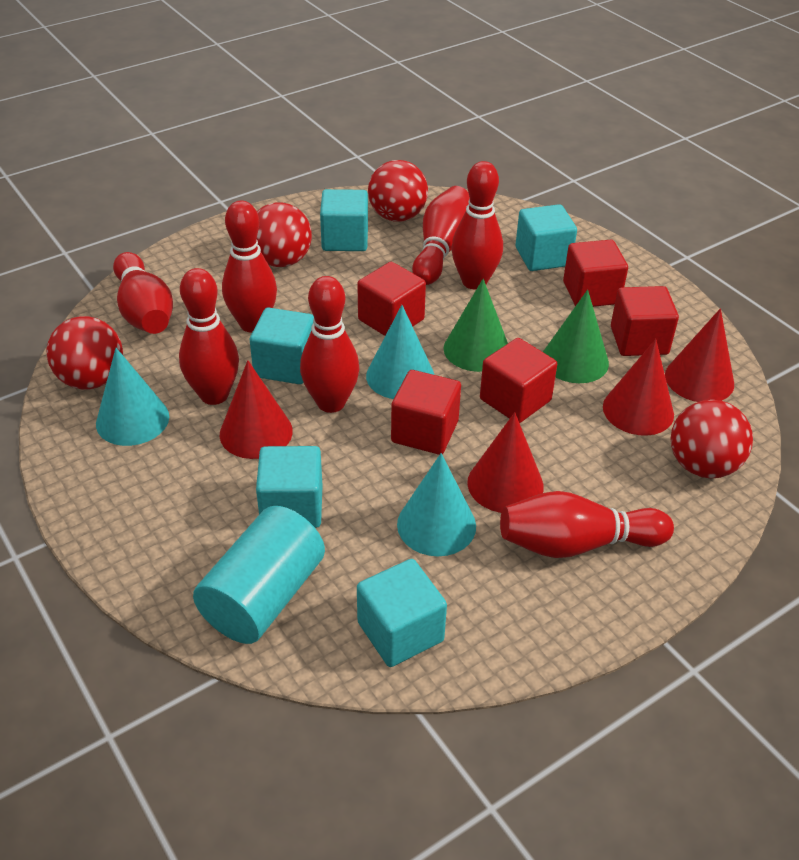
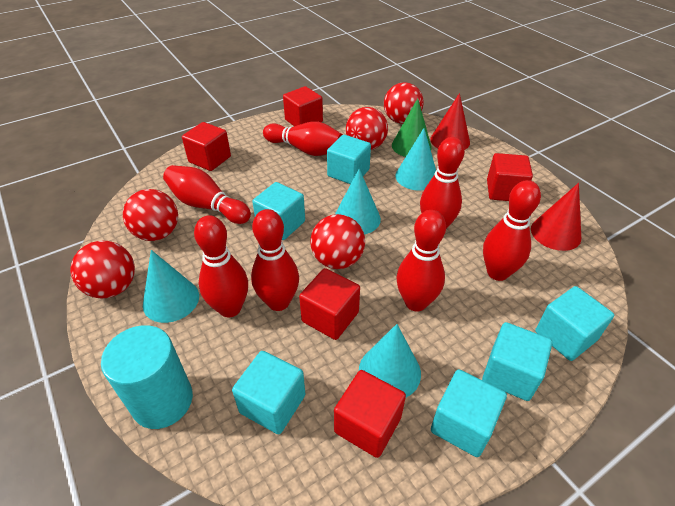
green cone: [444,279,508,372] [543,290,609,383] = 2 -> [392,98,432,157] = 1
red ball: [47,316,123,389] [257,202,312,267] [368,160,428,221] [671,400,753,478] = 4 -> [70,241,135,298] [123,189,178,241] [310,214,365,269] [346,107,388,150] [384,82,424,124] = 5
red cone: [220,360,293,459] [467,412,544,513] [603,339,674,436] [665,308,734,402] = 4 -> [430,93,470,150] [531,183,581,251] = 2
turquoise cone: [96,348,169,446] [366,305,434,399] [397,453,476,556] = 3 -> [143,250,199,323] [335,169,381,234] [359,324,421,398] [395,128,436,191] = 4
turquoise cube: [250,307,314,384] [256,446,323,528] [320,189,368,251] [357,559,447,667] [516,204,577,271] = 5 -> [232,351,305,435] [252,182,305,240] [327,135,371,184] [431,369,507,457] [482,322,553,401] [535,286,614,361] = 6

